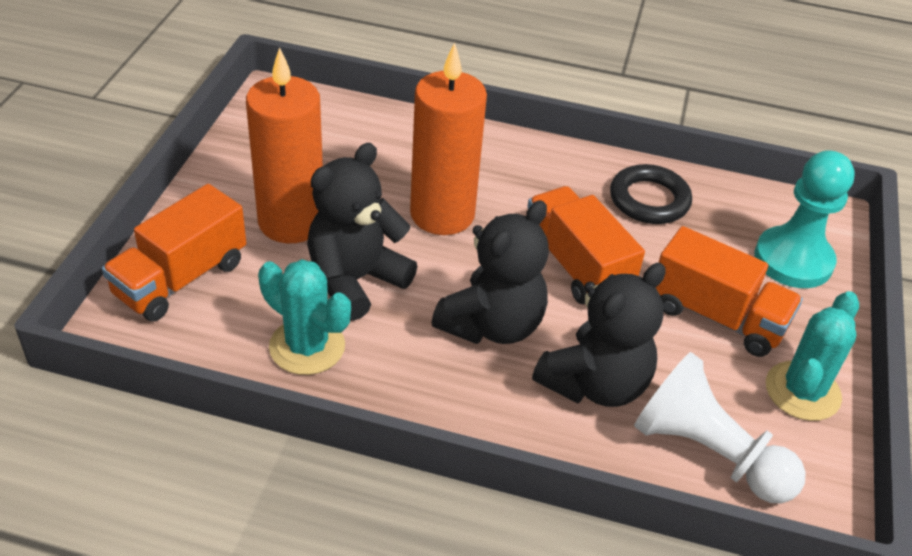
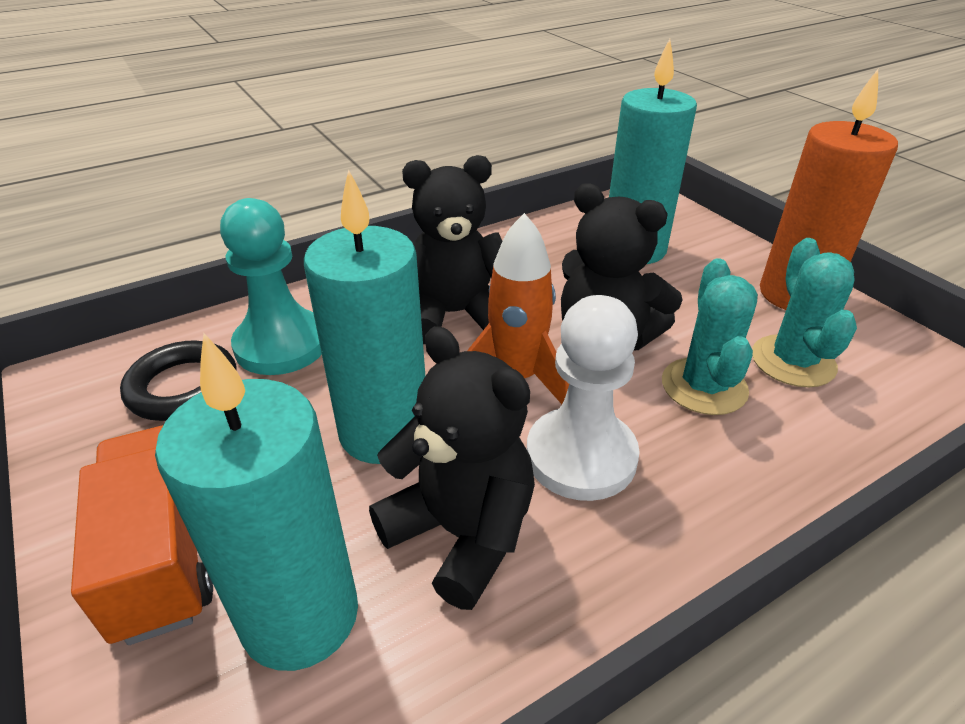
orange candle: [246,47,323,243] [410,43,487,235] = 2 -> [760,69,898,310] = 1
orange rocket: none = 0 -> [467,213,569,404] = 1
orange truck: [102,184,246,322] [528,186,645,304] [656,226,803,357] = 3 -> [71,425,213,645] = 1
turquoise candle: none = 0 -> [155,333,358,671] [304,169,425,464] [609,39,697,264] = 3

